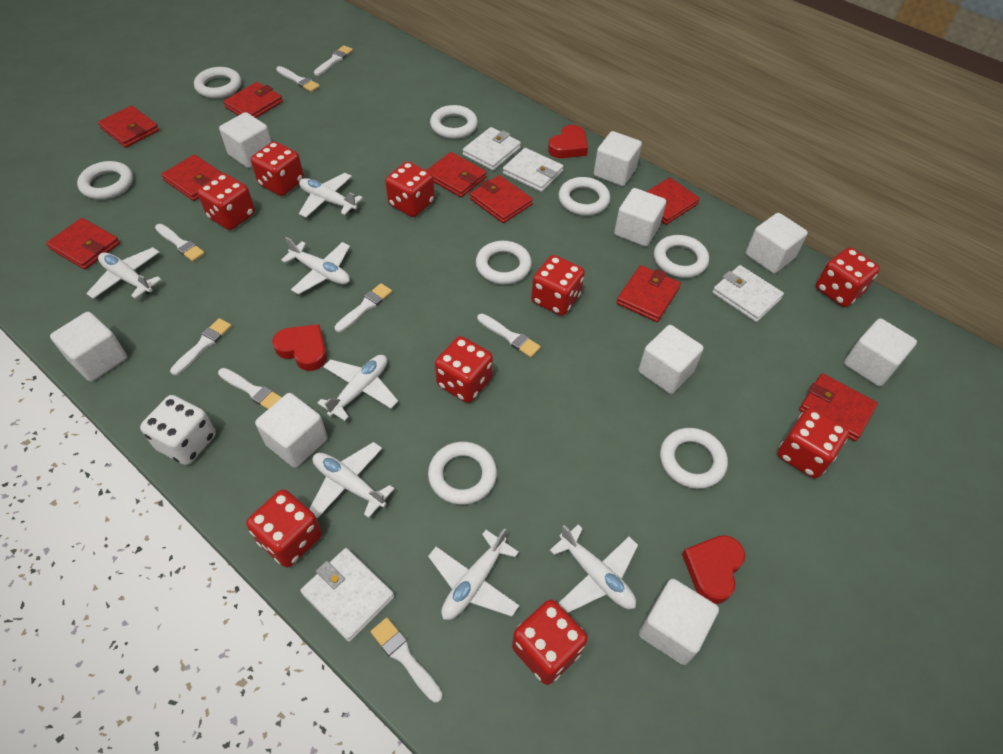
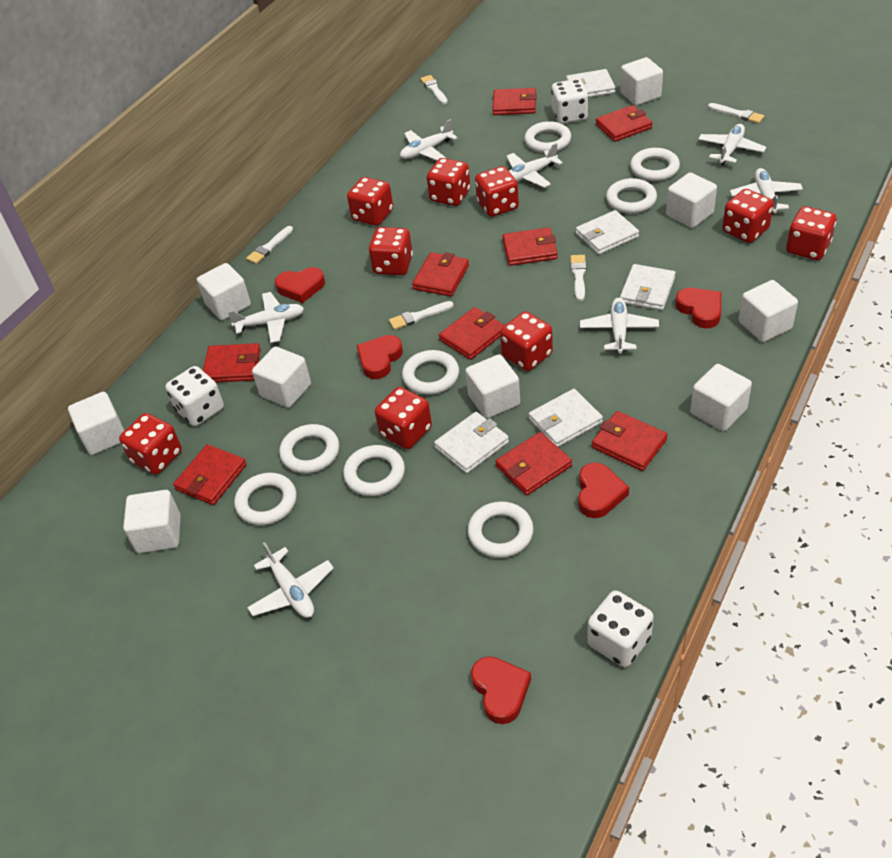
red heart: [272,324,327,371] [548,125,588,158] [682,535,745,604] = 3 -> [275,267,325,303] [357,335,403,379] [471,656,531,724] [578,463,629,518] [675,288,721,328] = 5
white brush: [155,224,205,262] [170,318,232,375] [218,368,282,409] [276,66,320,92] [314,45,353,76] [335,283,392,332] [370,618,442,703] [478,314,541,358] = 8 -> [246,226,293,264] [389,301,454,330] [420,75,448,104] [570,255,586,301] [708,103,764,123] = 5
white dice: [140,395,216,465] = 1 -> [165,366,224,426] [551,79,588,124] [587,590,654,667] = 3
white wallet: [300,548,394,642] [463,127,521,171] [503,148,563,192] [712,265,784,322] = 4 -> [434,412,509,473] [529,389,603,447] [566,69,615,98] [576,210,639,255] [620,264,676,310] = 5

